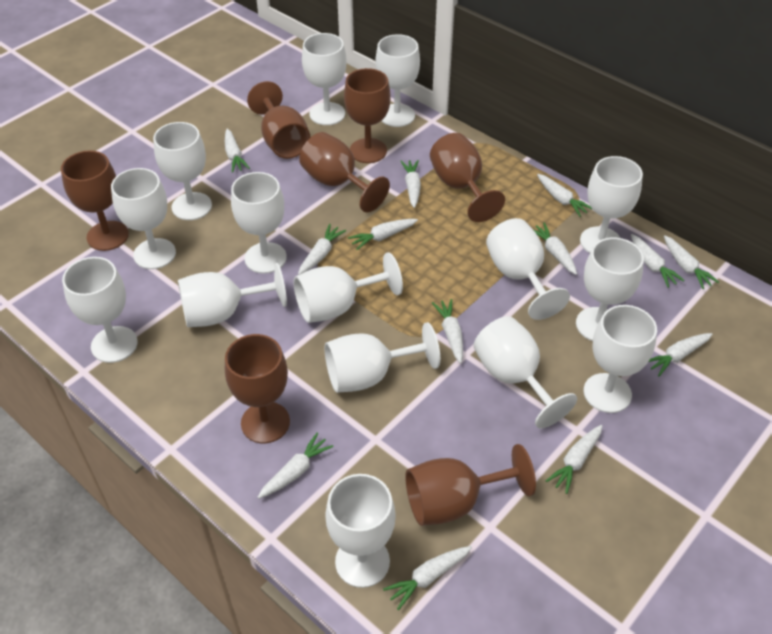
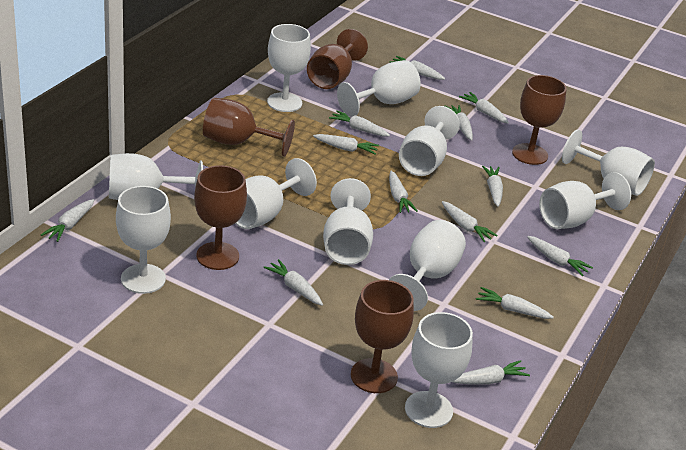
brown goblet: [61,150,129,251] [225,334,290,443] [247,81,310,159] [299,132,390,212] [344,68,391,163] [405,444,536,526] [430,133,505,222] = 7 -> [194,165,247,270] [203,98,295,157] [307,29,368,89] [351,280,414,393] [512,75,567,165] = 5
white goblet: [62,257,138,363] [111,168,176,269] [153,122,212,220] [178,263,287,327] [231,172,287,274] [293,252,403,323] [302,33,347,125] [325,322,440,393] [325,474,396,588] [376,34,420,127] [473,316,577,428] [486,218,570,320] [576,237,644,341] [580,156,643,253] [584,305,657,413] = 15 -> [109,153,203,200] [116,186,171,294] [235,158,317,229] [267,24,311,112] [323,178,373,265] [337,60,421,117] [389,220,466,311] [399,106,460,176] [405,312,473,428] [539,172,631,229] [562,129,655,196] = 11

